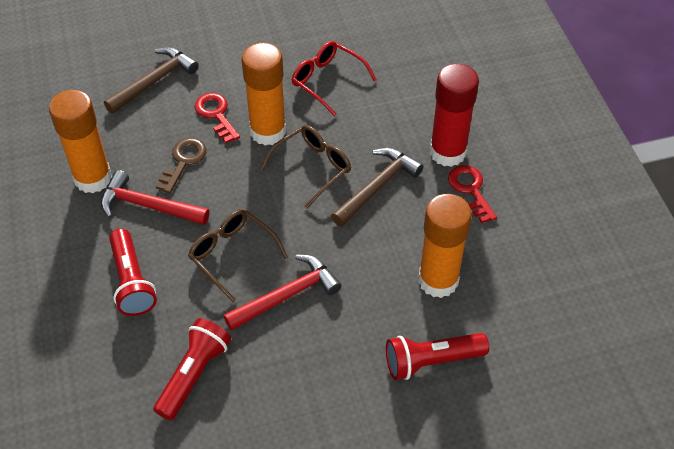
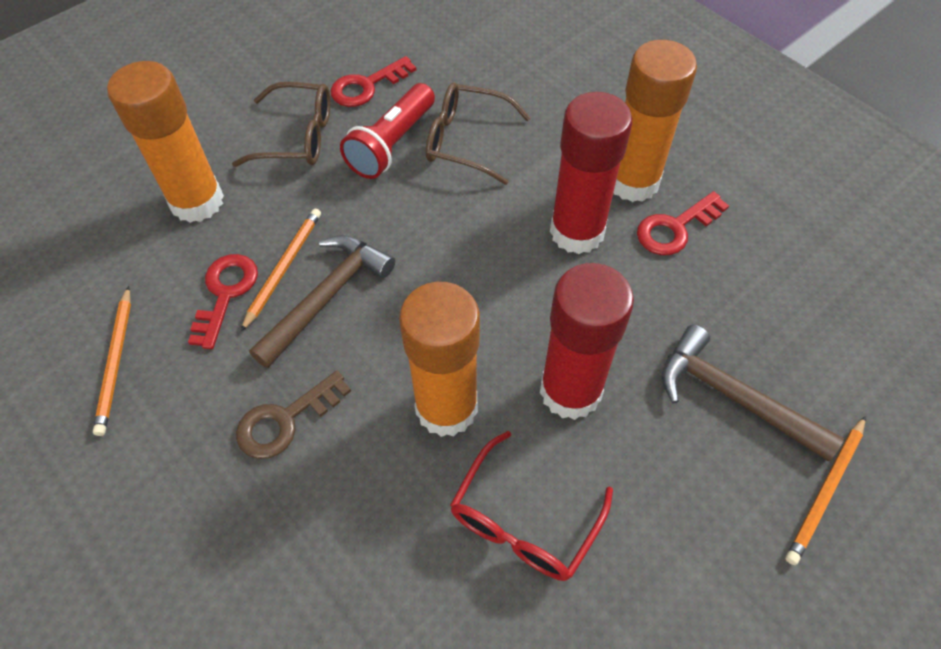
orange pencil: none = 0 -> [93,286,131,436] [241,209,321,332] [785,416,865,565] = 3
red flashlight: [109,228,157,316] [154,318,231,420] [386,333,489,380] = 3 -> [340,83,435,179] = 1
red glue stick: [430,64,479,167] = 1 -> [540,263,634,420] [550,92,632,254] = 2
red hammer: [101,170,209,225] [224,255,341,330] = 2 -> none = 0
red key: [195,93,240,143] [448,165,497,223] = 2 -> [188,254,258,349] [330,56,416,107] [637,191,729,255] = 3

